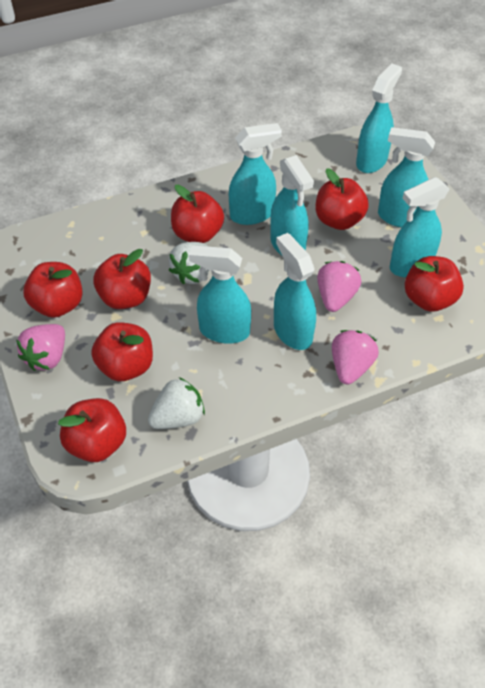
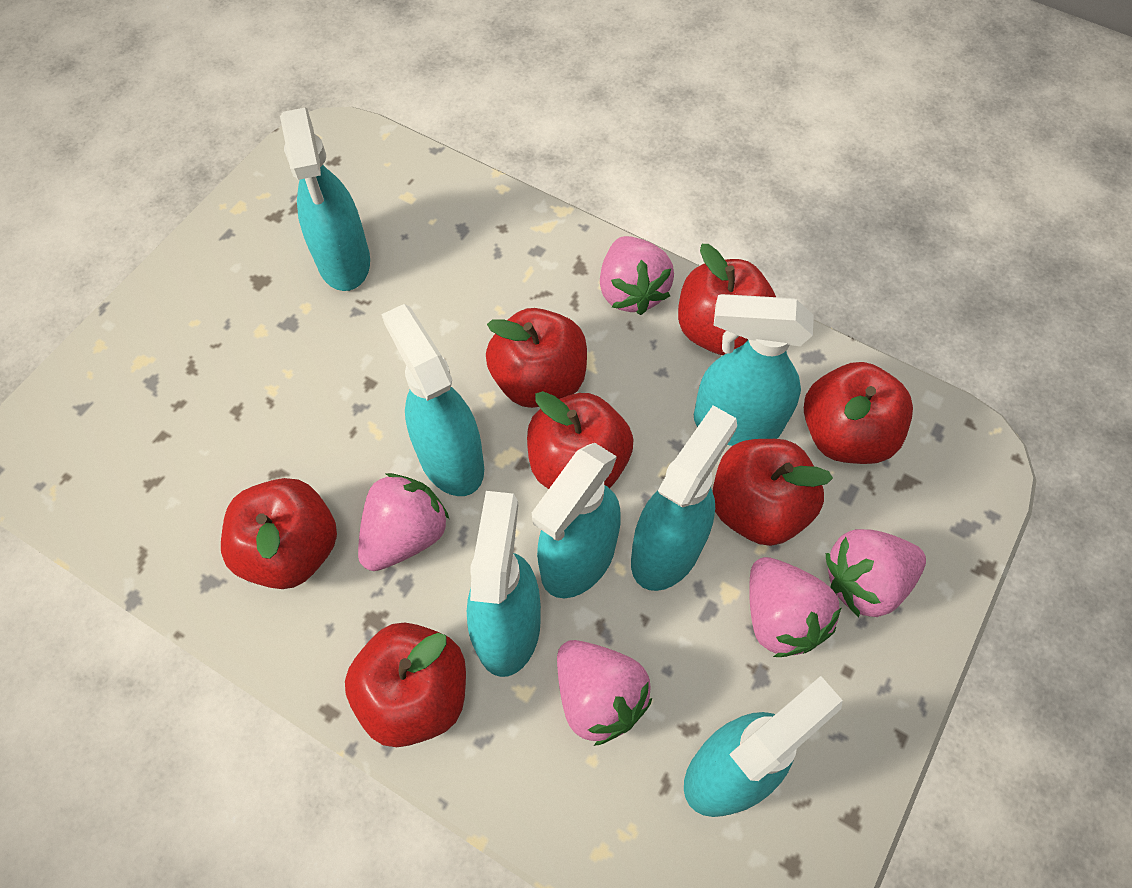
pink strawberry: [16,324,65,371] [317,261,362,312] [332,330,379,384] = 3 -> [358,473,449,571] [557,640,652,746] [600,236,674,315] [749,557,842,657] [826,529,926,617] = 5
white strawberry: [148,377,205,429] [169,242,209,284] = 2 -> none = 0

